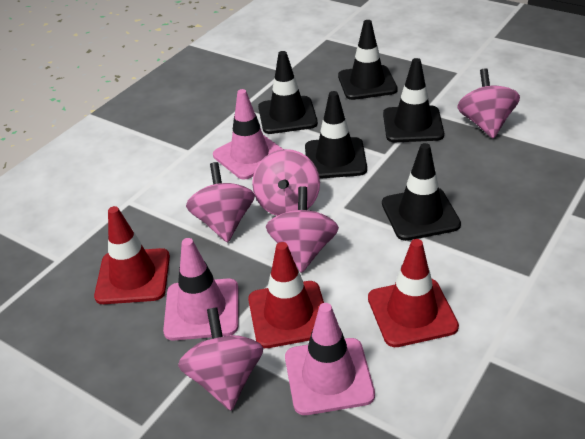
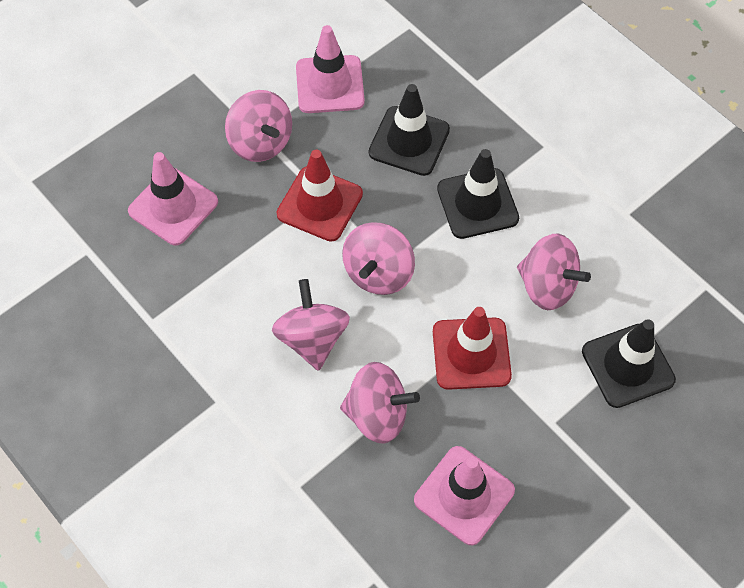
black traffic cone: [258,51,318,134] [305,91,367,179] [338,20,398,100] [382,143,461,241] [383,58,444,142] = 5 -> [369,84,450,176] [437,149,519,239] [582,319,676,408] = 3
red traffic cone: [94,206,170,304] [248,242,324,348] [368,239,459,347] = 3 -> [277,150,363,242] [433,307,512,390] = 2

